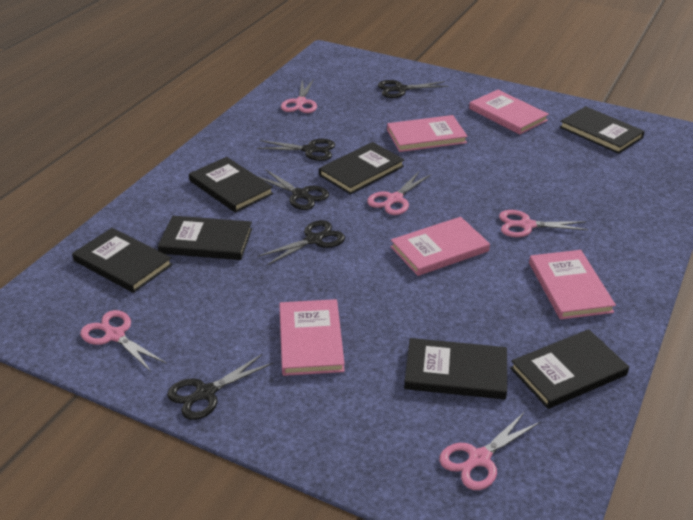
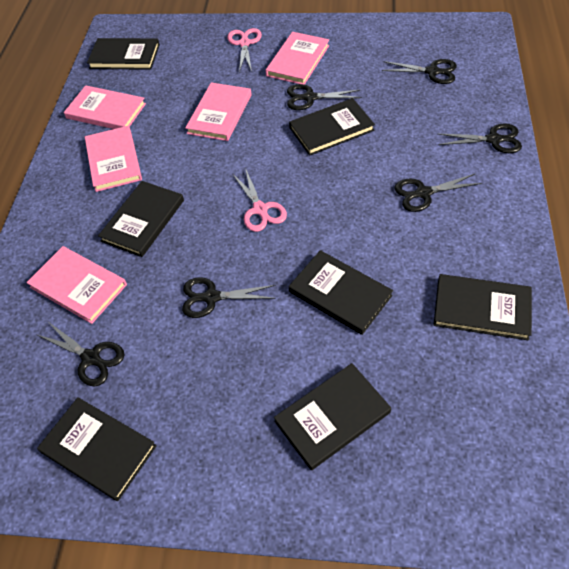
black scissors: [167,354,273,420] [257,139,335,161] [257,170,329,210] [258,220,345,266] [378,80,448,98] = 5 -> [38,322,124,387] [182,277,276,318] [287,84,362,110] [381,59,457,84] [394,173,482,212] [438,124,522,153] = 6
pink scissors: [80,310,167,373] [281,79,317,113] [367,170,432,215] [439,412,540,490] [499,210,589,237] = 5 -> [227,28,262,72] [232,168,287,232] = 2

